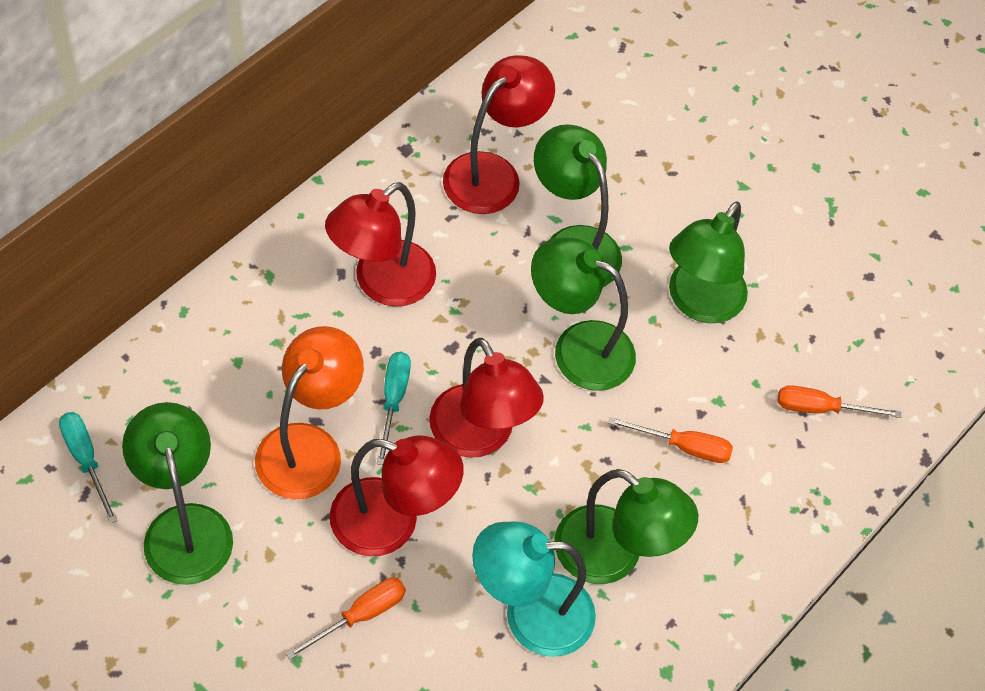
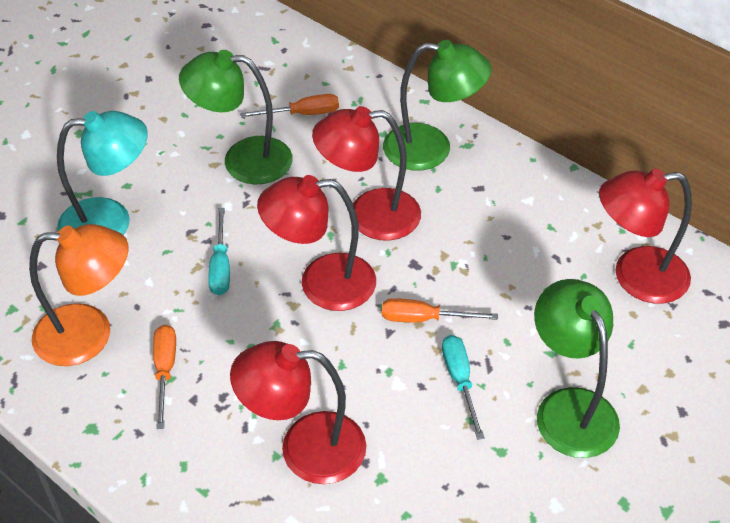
green lamp: [122,402,233,585] [531,238,636,391] [534,124,622,287] [555,469,698,584] [669,201,748,323] = 5 -> [179,50,293,184] [383,40,492,171] [534,279,620,458] = 3

